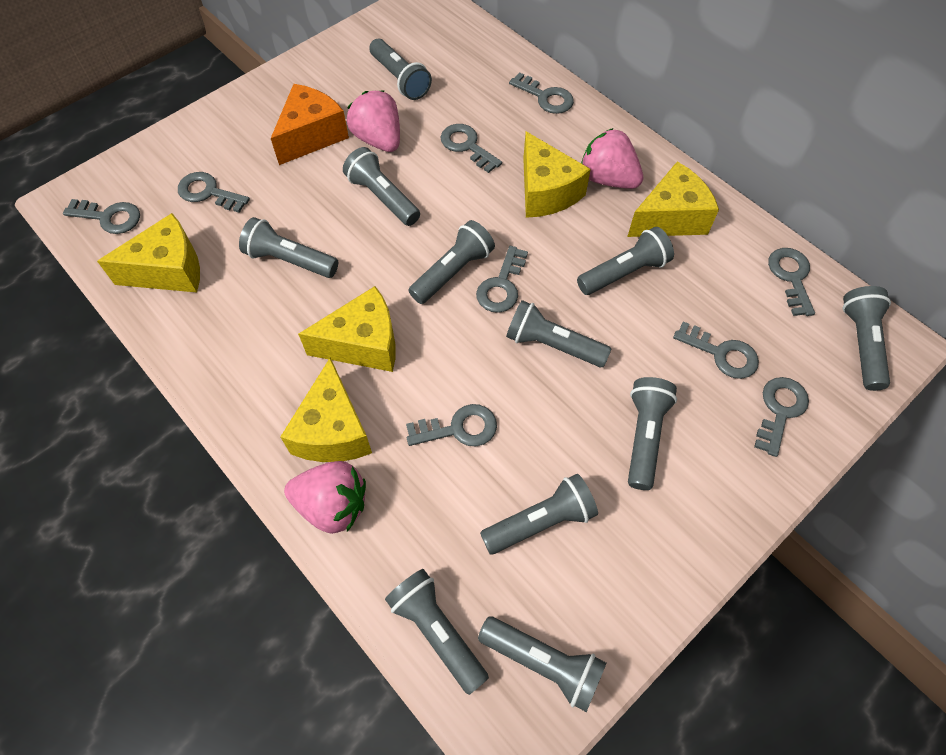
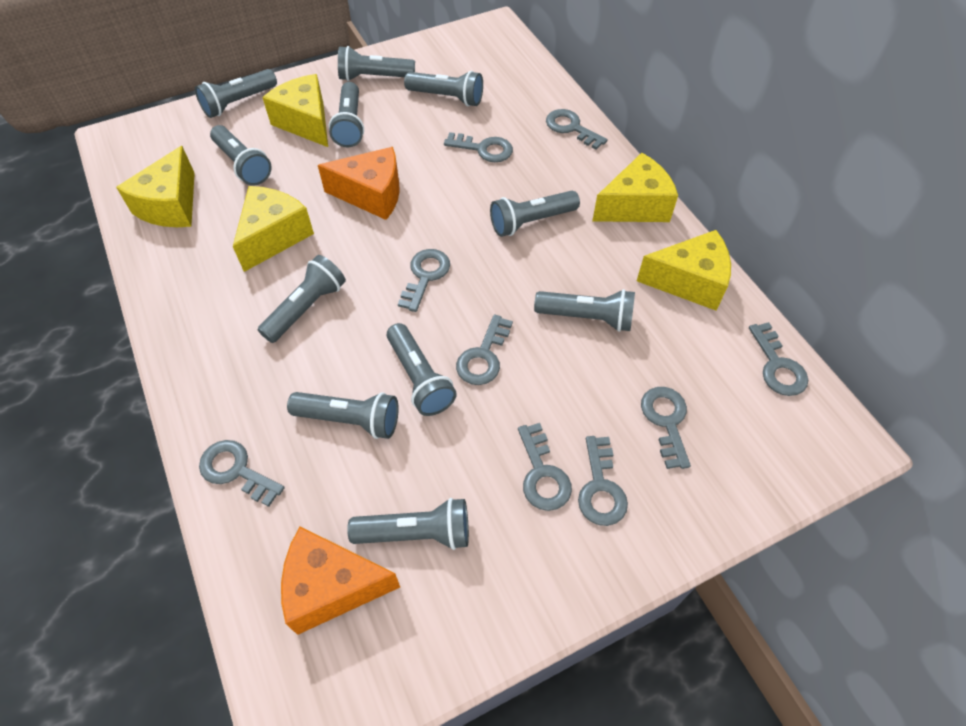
orange cheese: [271,84,349,165] = 1 -> [281,526,400,635] [318,147,400,220] = 2
pink strawberry: [284,461,366,534] [347,90,400,152] [581,128,643,189] = 3 -> none = 0

